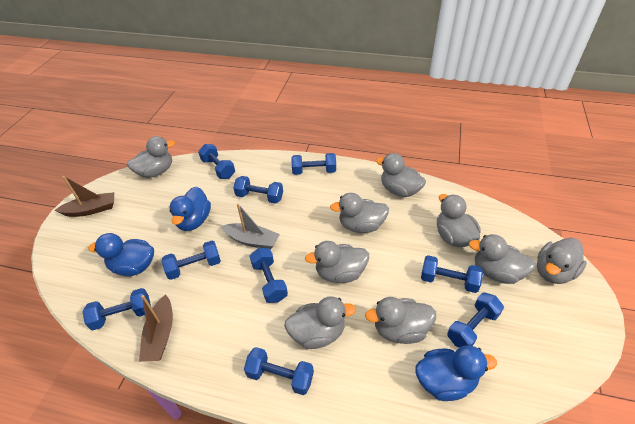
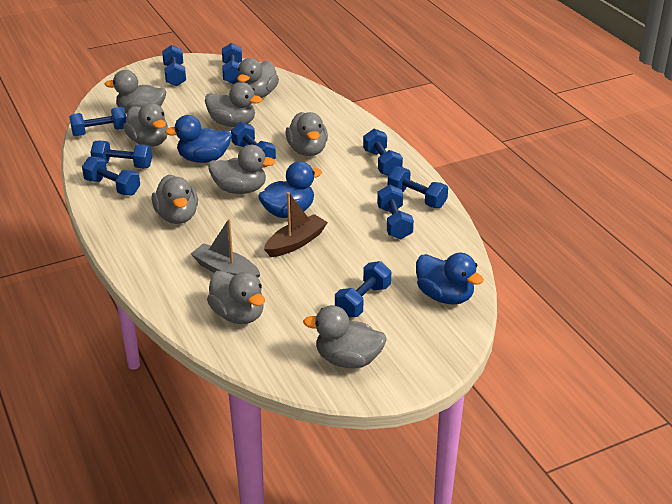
blue dumbbell: [83,288,151,330] [162,241,221,280] [198,144,235,179] [233,176,283,204] [244,347,314,395] [249,248,288,303] [291,153,336,175] [421,255,483,293] [447,292,504,348] = 9 -> [69,107,126,136] [82,157,140,195] [91,141,152,168] [162,45,186,86] [222,43,242,84] [231,122,276,167] [335,261,391,318] [363,129,403,176] [377,185,414,240] [387,166,448,208] = 10
brown boat: [55,176,114,217] [139,294,173,362] = 2 -> [264,192,328,257] = 1

